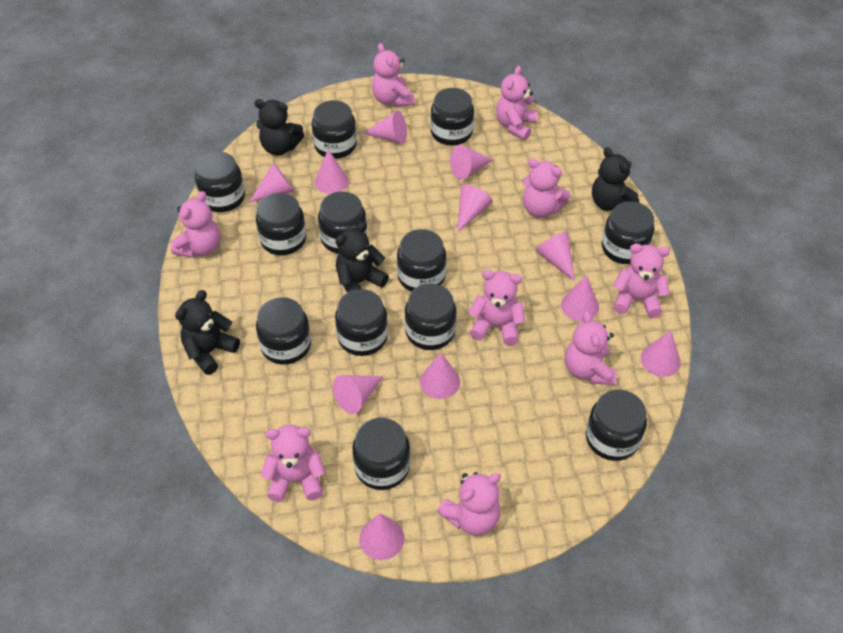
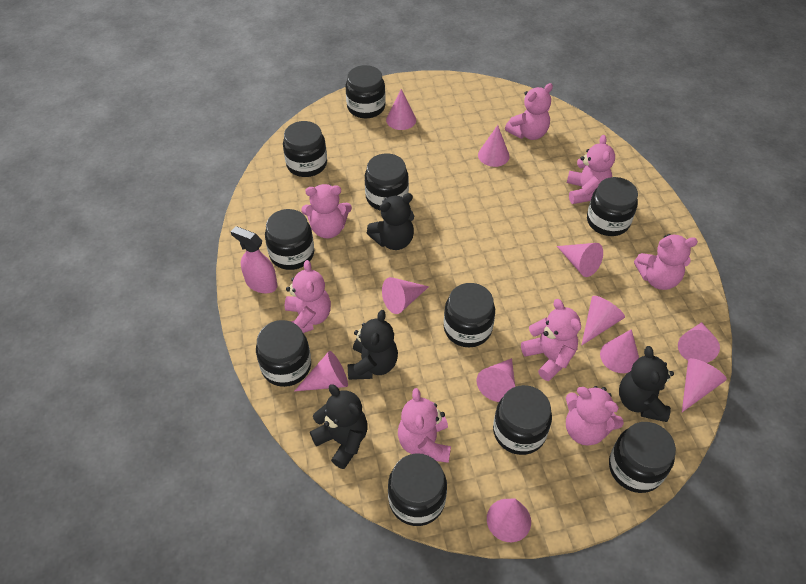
black jar: [195,152,245,212] [256,193,306,255] [256,297,311,365] [312,100,357,159] [318,191,367,254] [335,289,388,356] [352,418,410,490] [397,229,446,292] [405,284,456,350] [431,88,474,146] [586,390,647,461] [602,201,654,264] = 12 -> [256,320,311,387] [265,209,314,270] [283,121,327,177] [346,65,386,118] [365,153,409,211] [388,453,447,526] [444,283,495,347] [493,385,552,455] [587,177,638,236] [609,422,676,493] = 10
pink spray bottle: none = 0 -> [231,226,278,293] = 1
pink teddy bear: [171,191,220,258] [261,425,326,502] [372,43,414,107] [437,472,501,536] [469,270,525,345] [496,66,538,140] [522,158,571,218] [565,311,617,385] [613,243,670,318] = 9 -> [285,260,331,333] [301,184,352,238] [398,388,451,463] [505,83,553,140] [521,299,581,381] [566,386,624,446] [567,135,615,204] [634,234,698,290] = 8

